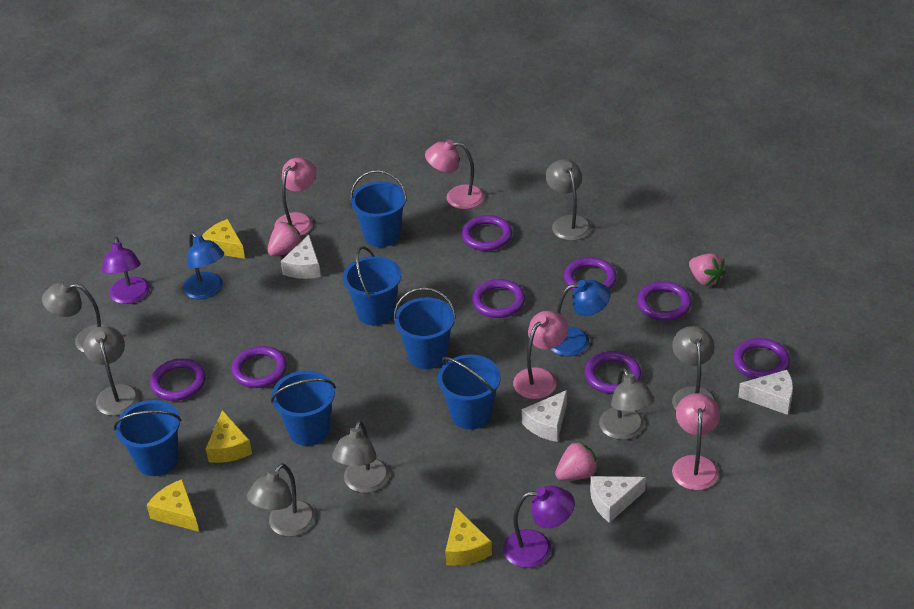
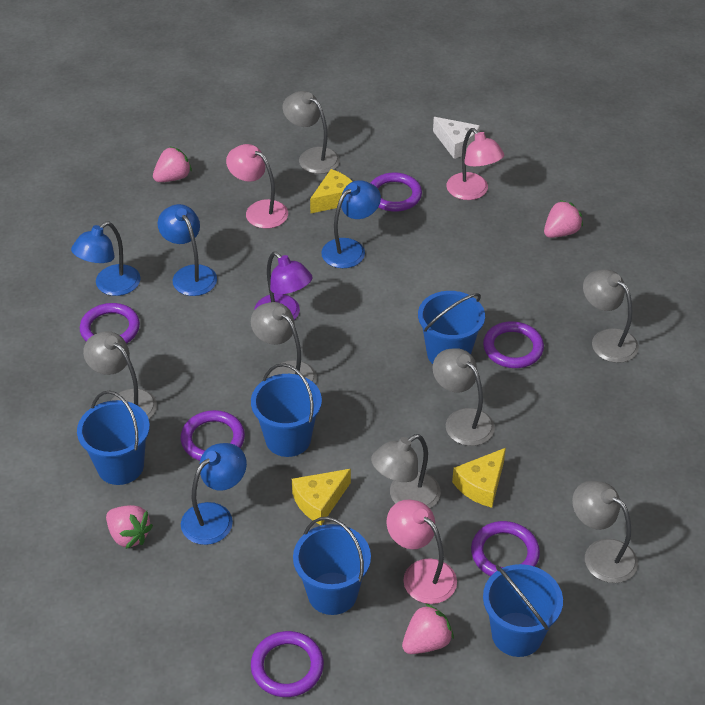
blue bucket: [114,400,181,476] [271,371,336,446] [343,246,401,326] [350,170,407,247] [393,287,456,369] [438,355,501,429] = 6 -> [77,390,150,485] [251,363,322,457] [293,517,371,615] [418,291,485,364] [483,564,563,657] = 5
blue lamp: [183,232,224,299] [551,280,611,356] = 2 -> [71,221,141,296] [158,204,217,296] [181,443,247,545] [321,180,381,268] = 4
pink lamp: [274,158,317,236] [425,140,484,209] [513,311,568,399] [672,393,720,490] = 4 -> [226,144,288,229] [386,499,457,604] [446,128,504,200] = 3
pink strawberry: [267,222,303,256] [555,441,599,481] [689,254,726,286] = 3 -> [106,505,153,549] [153,147,192,182] [402,603,454,654] [544,200,583,238] = 4
purple lamp: [102,237,150,304] [503,486,575,568] = 2 -> [254,252,313,320] = 1
purple ring: [150,358,206,401] [232,346,287,388] [462,215,512,251] [472,279,525,318] [564,257,617,291] [585,351,641,394] [637,281,691,321] [733,338,790,379] = 8 -> [80,303,140,344] [181,410,245,461] [251,631,324,697] [371,172,422,212] [471,521,540,576] [483,321,544,368] = 6
white cheese: [281,235,321,279] [521,390,567,442] [590,476,646,523] [738,370,793,415] = 4 -> [433,117,480,159] = 1
yellow cheese: [147,479,199,532] [202,219,245,259] [205,410,252,463] [445,508,492,566] = 4 -> [292,469,351,525] [310,169,353,214] [452,448,506,508] = 3

